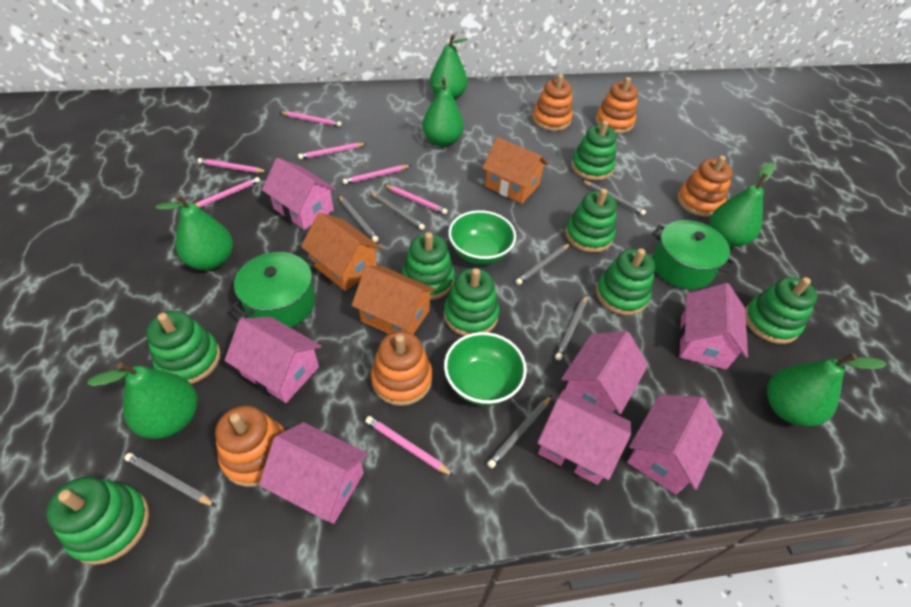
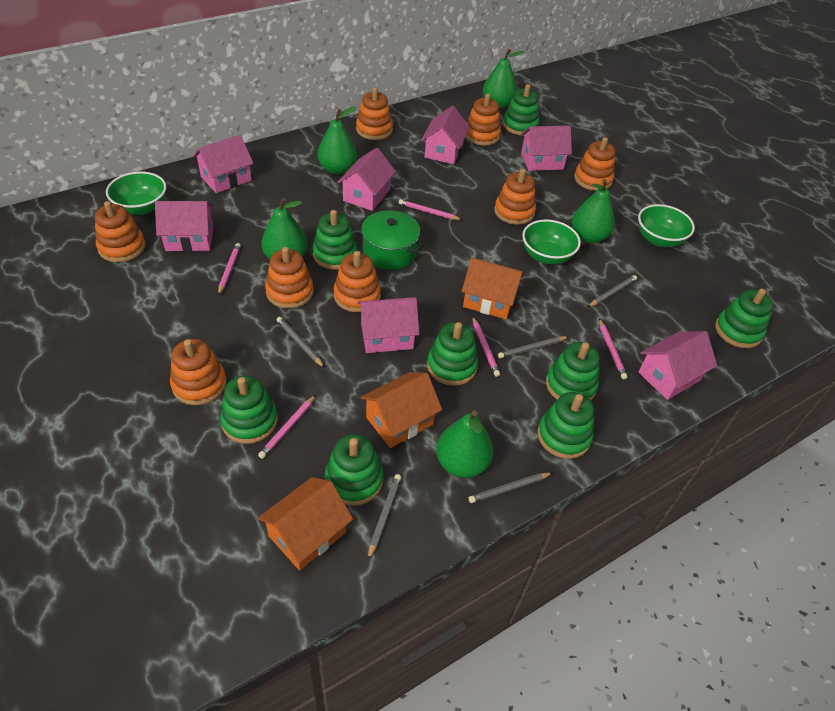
green bowl: [444,332,527,406] [448,210,516,264] = 2 -> [106,172,166,215] [522,219,581,264] [638,204,695,247] = 3
green pear: [87,362,197,439] [156,194,233,270] [422,77,464,147] [430,34,468,100] [709,162,774,247] [767,353,887,426] = 6 -> [261,198,307,260] [317,106,357,175] [436,410,493,478] [483,49,524,109] [572,179,615,243] = 5
green pot: [231,252,315,327] [652,220,735,289] = 2 -> [359,210,424,270] = 1
grey pencil: [124,453,216,506] [338,195,379,242] [370,192,425,230] [487,395,552,468] [515,243,571,285] [555,295,587,360] [582,180,646,215] = 7 -> [277,317,325,368] [368,474,402,560] [468,472,552,503] [498,336,569,359] [588,275,637,307] = 5
orange stacking toy: [215,405,285,487] [371,331,432,406] [532,74,572,131] [595,77,638,133] [677,155,733,217] = 5 -> [95,201,146,262] [170,339,226,405] [265,247,314,309] [333,251,381,312] [356,87,393,140] [465,93,501,146] [494,169,536,225] [574,137,615,191] = 8
pink pencil: [195,177,260,208] [198,158,267,173] [280,112,342,127] [298,143,367,159] [342,165,411,184] [365,416,454,476] [385,185,448,214] = 7 -> [218,243,241,295] [258,395,316,459] [399,199,462,220] [472,316,500,377] [599,319,628,379] = 5

